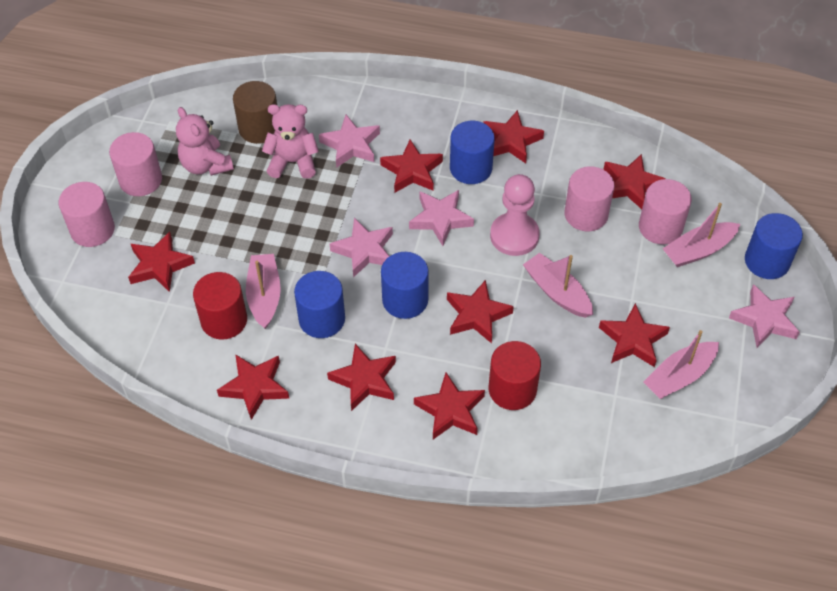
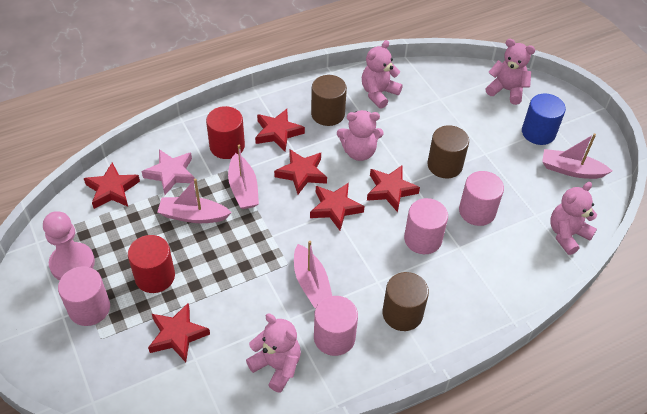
blue cylinder: [294,271,345,338] [381,252,429,319] [450,121,495,184] [745,213,803,279] = 4 -> [522,94,566,145] = 1
brown cylinder: [233,81,277,144] = 1 -> [311,75,347,126] [382,272,429,331] [427,125,469,178] = 3
pink star: [319,115,380,168] [330,218,393,278] [409,190,474,246] [729,284,800,348] = 4 -> [142,149,195,195] = 1
pink teddy bear: [176,107,234,176] [262,104,319,179] = 2 -> [246,314,301,393] [337,110,383,161] [362,40,403,109] [485,39,535,105] [550,182,597,255] = 5
red star: [128,232,195,292] [217,354,289,420] [327,344,396,411] [380,139,443,193] [414,372,485,439] [447,280,514,343] [483,110,544,163] [599,303,670,367] [604,154,665,209] = 9 -> [84,162,140,209] [148,303,210,362] [255,109,305,151] [274,149,327,194] [310,183,365,230] [367,165,420,212] = 6

